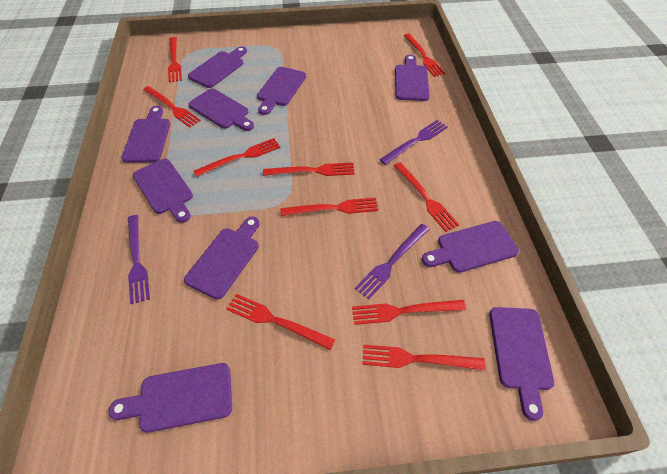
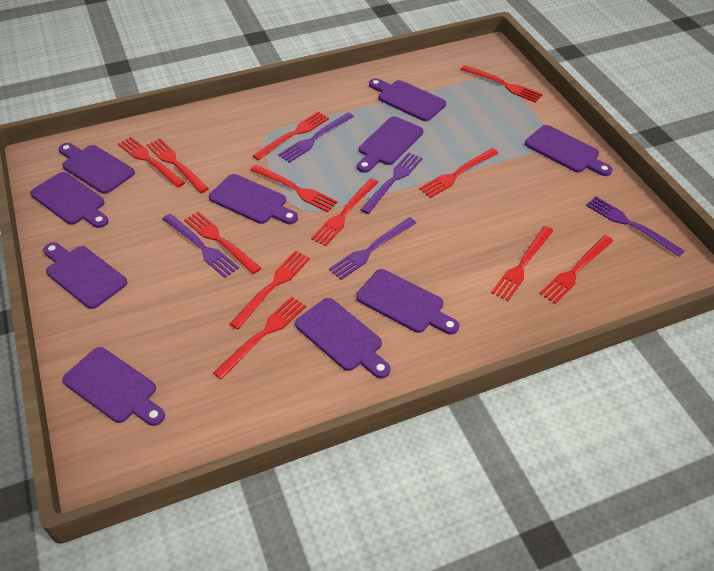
purple fork: [128,215,150,304] [355,224,429,300] [380,120,448,165] = 3 -> [163,214,239,278] [278,112,354,163] [329,217,416,280] [360,152,423,214] [586,196,685,257] = 5
red fork: [143,86,201,128] [168,37,182,82] [194,138,281,177] [226,294,335,350] [263,162,355,176] [281,198,378,216] [352,300,466,325] [362,345,486,370] [394,162,459,232] [404,34,445,77] = 10 -> [118,137,185,188] [146,139,209,193] [184,212,261,274] [213,297,306,379] [230,251,310,329] [250,165,338,212] [252,111,329,160] [311,178,379,246] [419,148,499,198] [461,65,543,103] [491,226,553,301] [539,235,613,304] = 12

